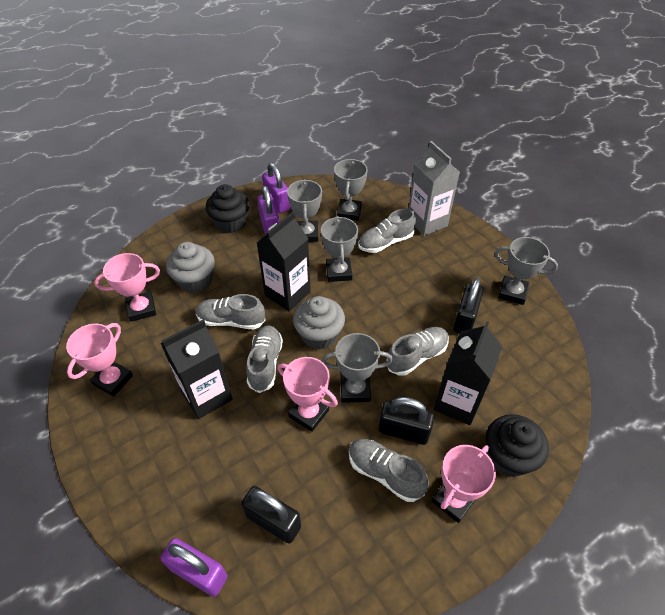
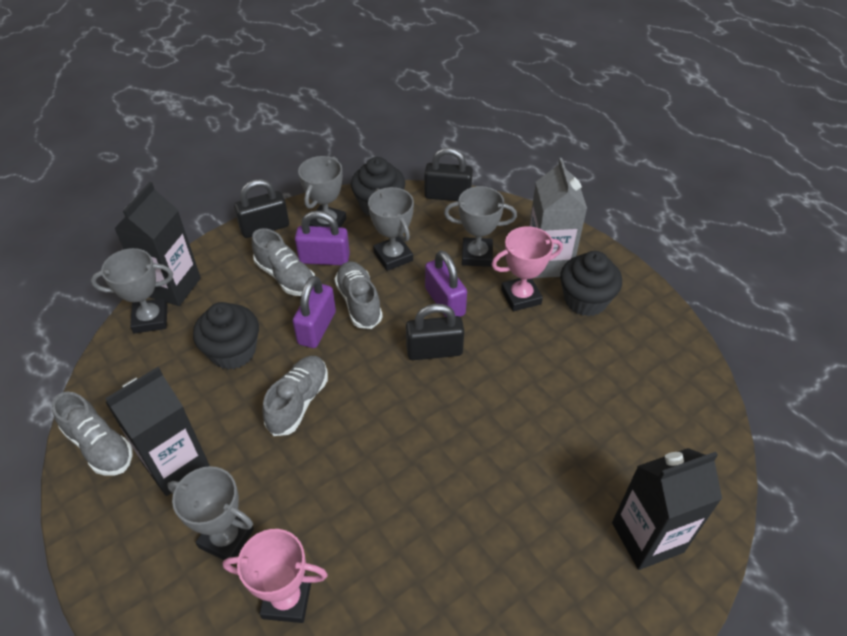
black cupcake: [206,184,250,233] [486,414,549,477] = 2 -> [193,302,259,370] [351,157,405,216] [560,251,622,316] = 3
grey cupcake: [166,242,215,293] [293,296,345,350] = 2 -> none = 0
grey shoe: [195,294,266,329] [246,325,283,393] [349,439,429,502] [358,208,416,253] [386,327,449,376] = 5 -> [52,392,133,476] [252,228,315,296] [262,355,328,436] [335,261,383,329] = 4
pink trophy: [66,323,133,397] [94,253,160,322] [278,357,338,432] [431,445,496,523] = 4 -> [223,529,328,623] [491,226,563,311] = 2

